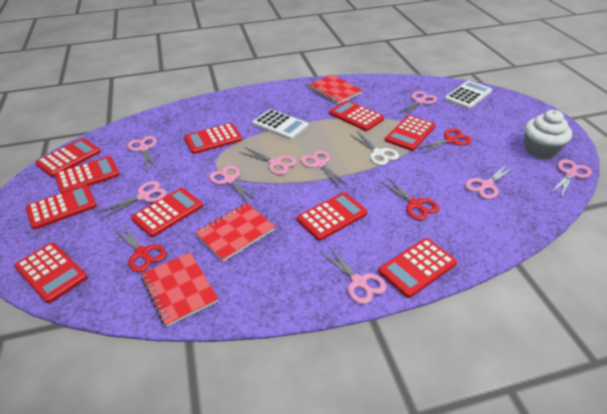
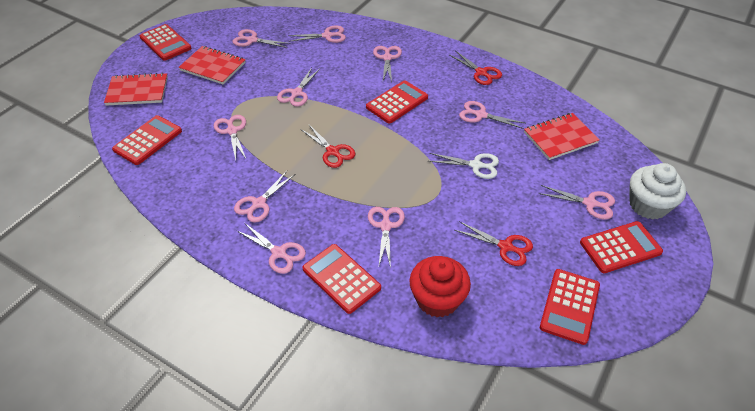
pink scissors: [97,181,167,219] [128,136,157,169] [209,165,258,204] [239,147,296,175] [301,150,348,188] [320,246,387,304] [397,91,437,116] [465,165,516,199] [550,159,592,197] = 9 -> [214,115,246,160] [233,29,291,48] [234,171,296,223] [236,223,306,274] [277,68,320,107] [288,25,346,43] [368,207,405,268] [373,46,402,82] [459,101,525,129] [539,185,615,220] = 10
red calculator: [14,243,88,303] [26,185,97,230] [35,138,101,177] [55,156,120,193] [131,188,203,237] [184,123,242,154] [297,192,368,241] [329,100,384,131] [379,238,457,298] [385,115,435,151] = 10 -> [112,115,182,165] [140,24,192,61] [303,244,381,314] [366,80,428,124] [540,269,600,345] [580,221,663,273] = 6
red cupcake: none = 0 -> [409,256,471,318] = 1
white calculator: [253,109,309,140] [445,81,492,109] = 2 -> none = 0

